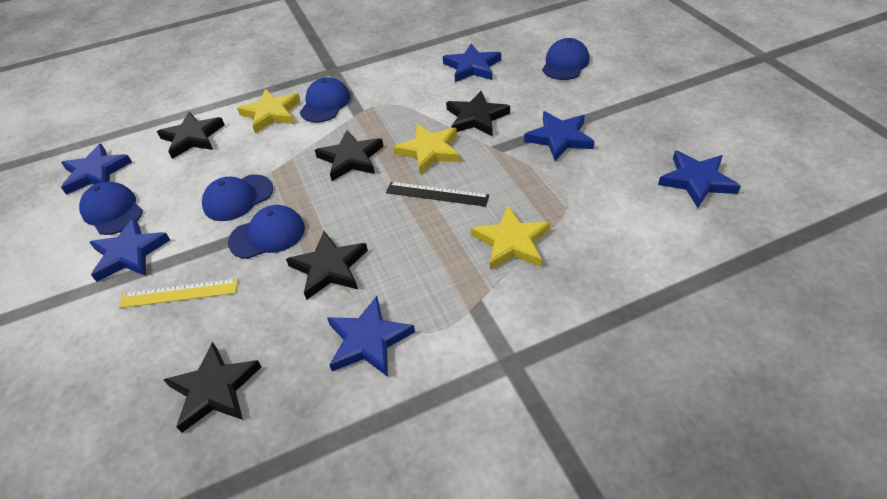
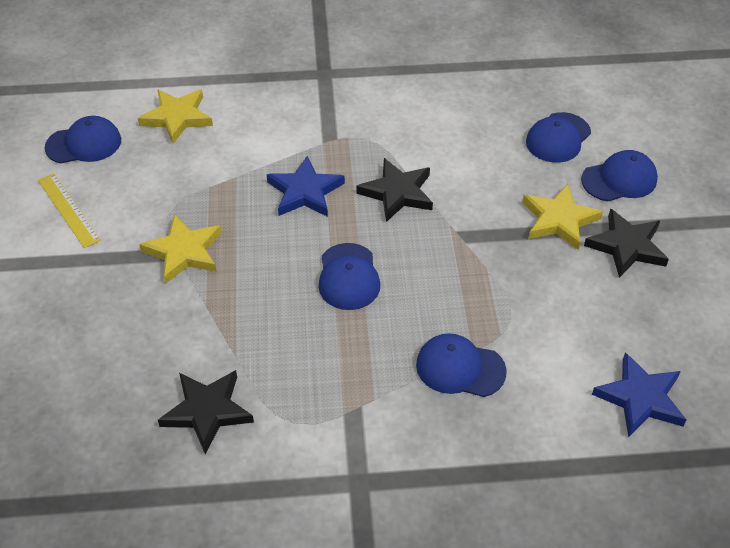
black ruler: [386,182,489,207] = 1 -> none = 0
black star: [157,112,225,159] [164,342,261,433] [286,231,368,300] [315,130,384,181] [446,91,510,136] = 5 -> [158,370,254,455] [357,158,433,222] [584,209,669,278] = 3
blue star: [61,144,132,195] [89,218,170,282] [327,296,415,377] [443,44,501,82] [524,111,595,161] [658,150,741,208] = 6 -> [267,156,345,217] [592,352,686,437] = 2

